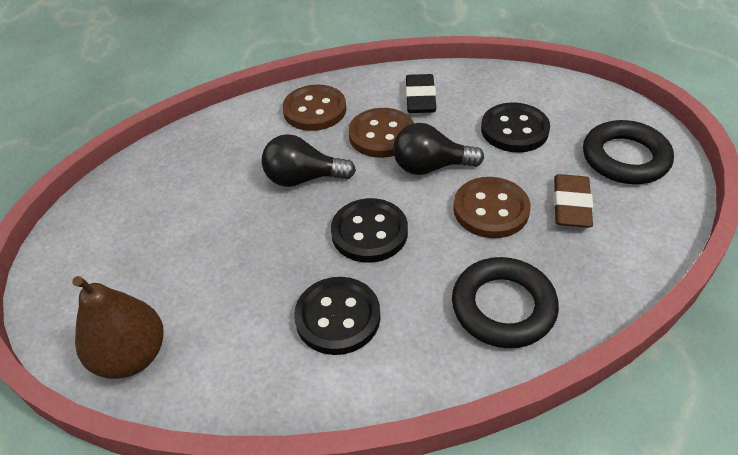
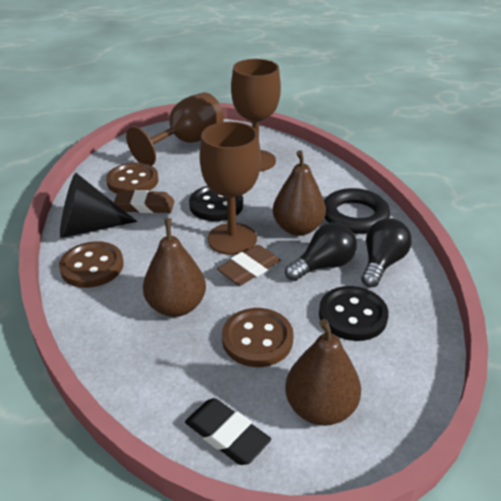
black button: [294,277,381,355] [331,198,408,263] [481,102,550,153] = 3 -> [189,186,243,221] [319,286,389,341] = 2
black cone: none = 0 -> [60,173,137,238] = 1
black ring: [452,257,559,348] [583,120,674,184] = 2 -> [324,188,390,234] = 1
brown eraser: [554,174,593,228] = 1 -> [114,190,174,213] [217,245,281,285] = 2
brown goblet: none = 0 -> [126,92,224,166] [199,122,261,255] [231,59,281,172] = 3
brown pear: [72,276,164,379] = 1 -> [143,218,206,317] [273,150,326,236] [285,319,361,426] = 3

